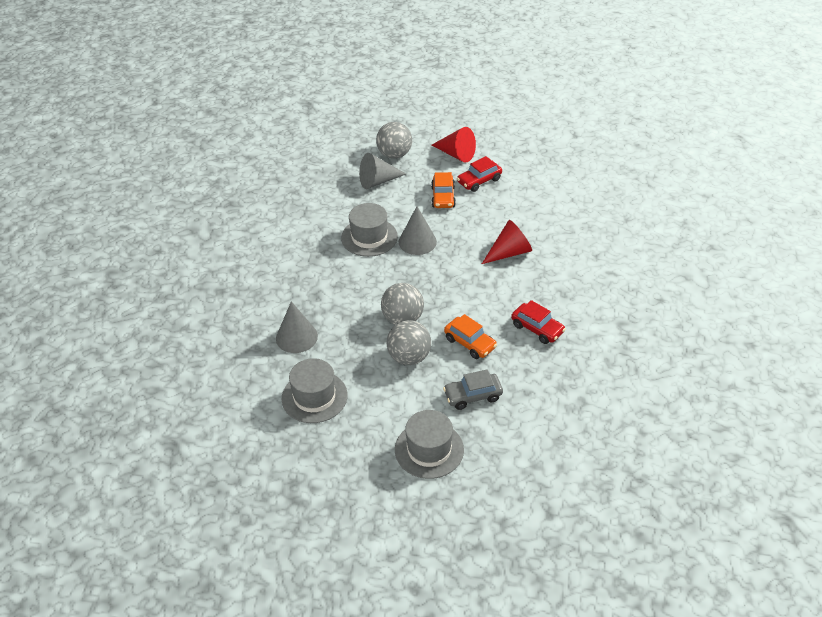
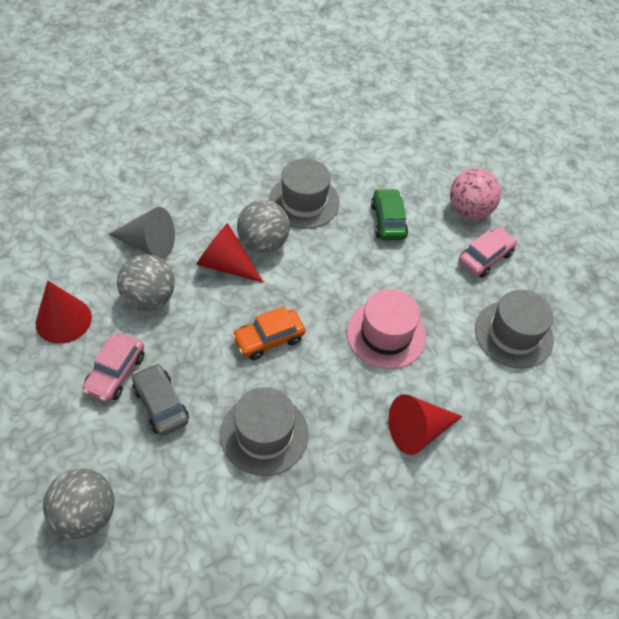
green car: none = 0 -> [371,188,408,240] = 1
grey cone: [276,301,318,353] [359,153,406,189] [399,206,437,255] = 3 -> [108,207,175,259] = 1
orange car: [431,172,456,208] [444,314,497,359] = 2 -> [232,306,305,360] = 1
pink ball: none = 0 -> [450,168,501,219] = 1
pink car: none = 0 -> [82,333,145,402] [458,227,517,278] = 2
pink hat: none = 0 -> [347,289,426,369] = 1
red car: [457,156,502,192] [511,300,566,344] = 2 -> none = 0
red cone: [432,127,476,163] [482,220,532,264] = 2 -> [36,281,92,344] [196,223,264,283] [388,394,462,455] = 3

